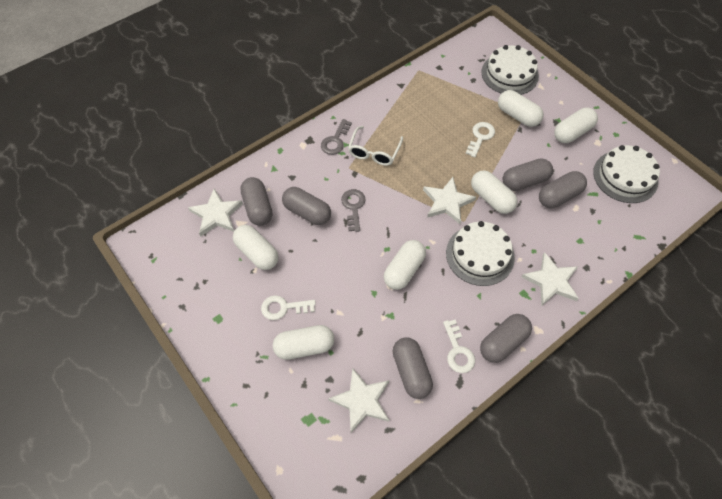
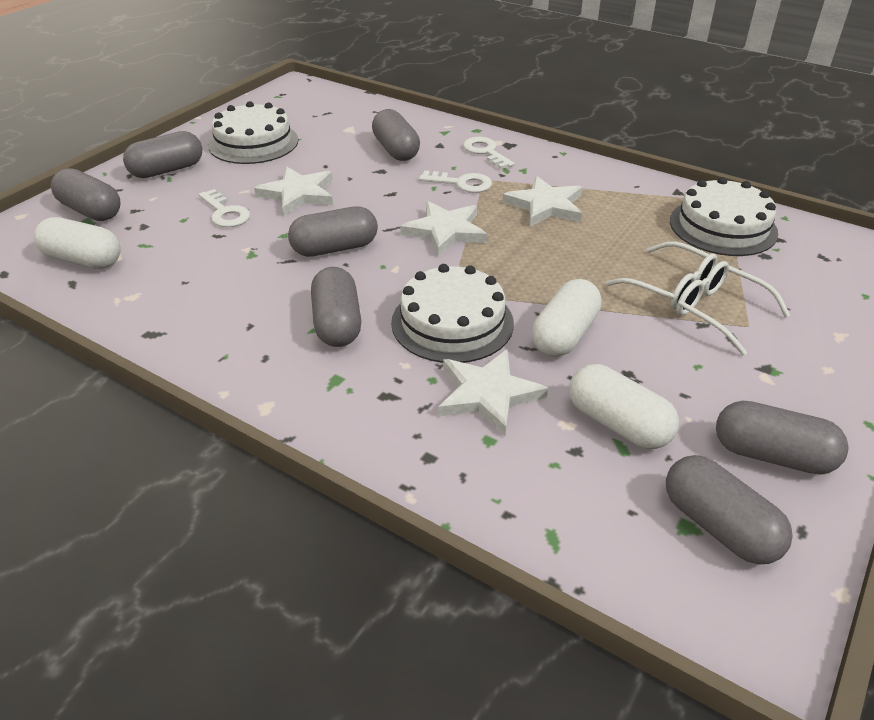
grey capsule: [240,177,272,226] [282,187,331,225] [392,338,433,399] [480,314,532,363] [503,158,553,191] [539,171,587,208] = 6 -> [51,168,121,221] [123,131,202,178] [288,206,378,257] [311,267,361,347] [372,109,420,161] [666,455,793,565] [716,401,849,474] = 7
grey key: [321,119,352,155] [341,189,366,232] = 2 -> none = 0
white capsule: [233,225,278,270] [273,325,334,360] [384,240,426,290] [471,170,517,214] [498,90,544,127] [554,108,598,143] = 6 -> [34,217,121,269] [532,279,602,357] [569,364,679,449] = 3
white glasses: [348,126,403,166] = 1 -> [606,241,717,309] [676,261,790,356] = 2

